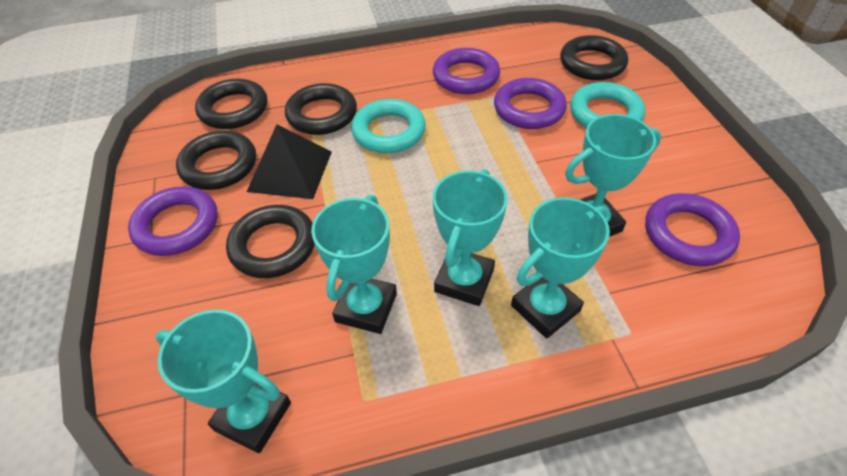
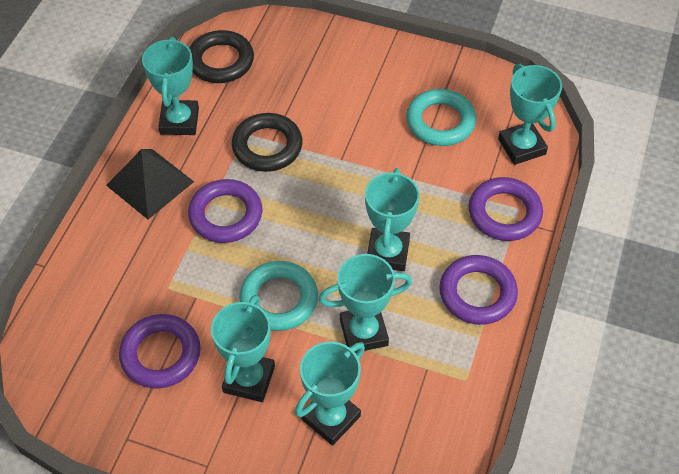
black ring: [176,131,256,190] [195,79,267,129] [226,205,315,278] [285,83,357,135] [560,35,628,80] = 5 -> [189,30,254,83] [232,113,303,172] = 2
turquoise trophy: [155,310,291,453] [311,195,397,334] [432,169,508,306] [511,197,610,338] [565,114,661,237] = 5 -> [142,37,199,135] [211,295,275,402] [295,341,365,445] [319,254,412,353] [365,168,420,271] [498,64,562,165] = 6

